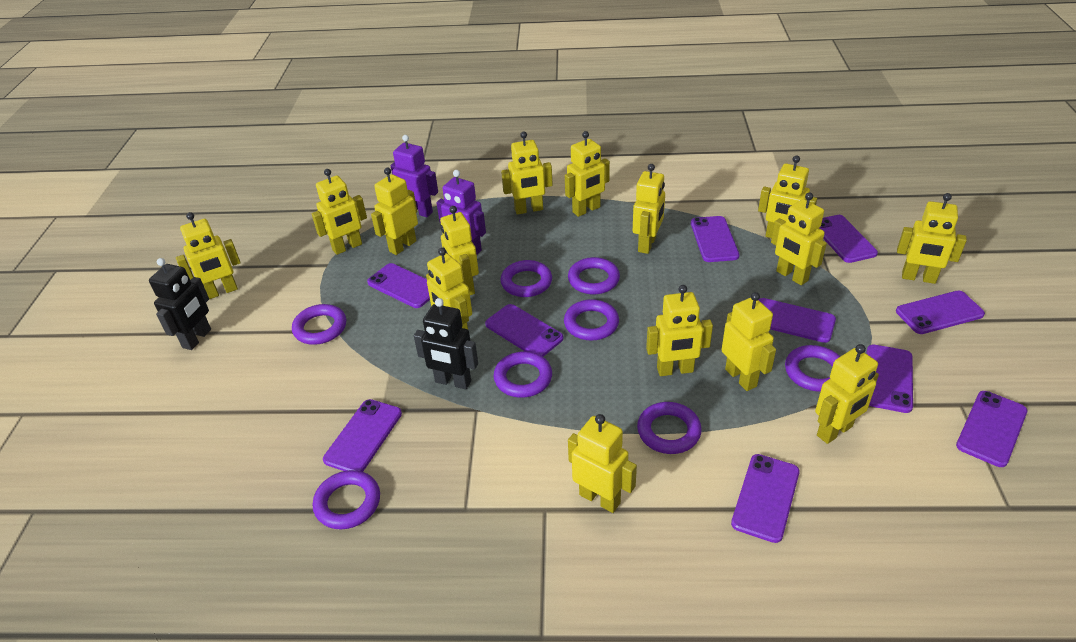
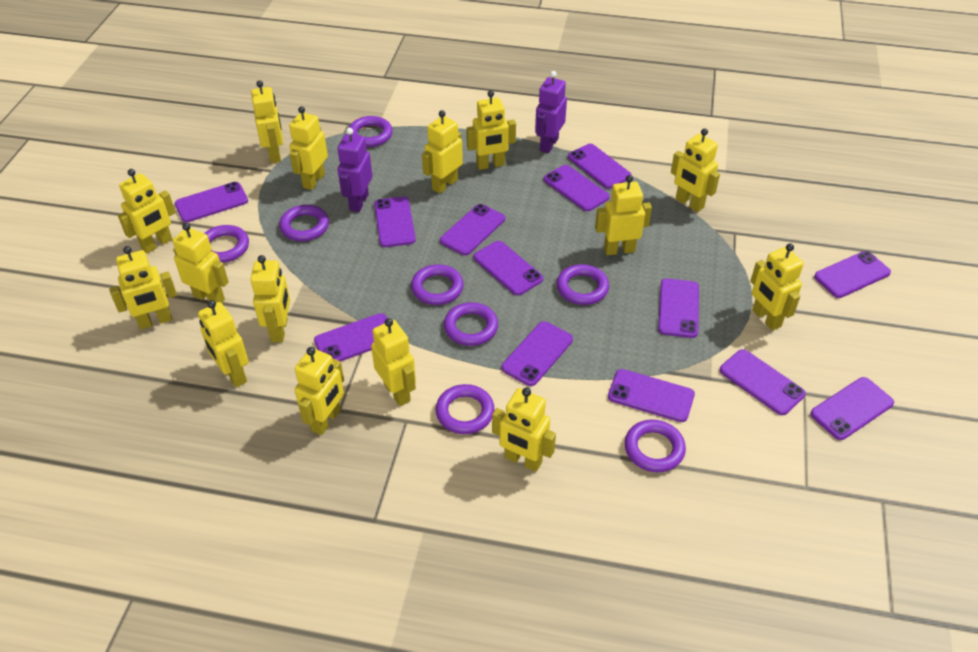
black robot: [149,258,211,350] [414,298,478,389] = 2 -> none = 0
purple phone: [323,399,402,472] [367,263,430,308] [485,304,563,357] [691,216,740,262] [731,454,800,543] [759,298,836,343] [819,215,878,263] [867,345,913,413] [896,291,985,334] [956,391,1027,467] = 10 -> [175,182,248,222] [314,313,388,361] [374,196,416,247] [440,204,505,255] [473,241,543,296] [501,321,573,386] [544,165,610,211] [568,144,631,189] [608,369,695,422] [658,278,699,338] [720,349,806,415] [810,377,894,440] [814,251,891,298] = 13

